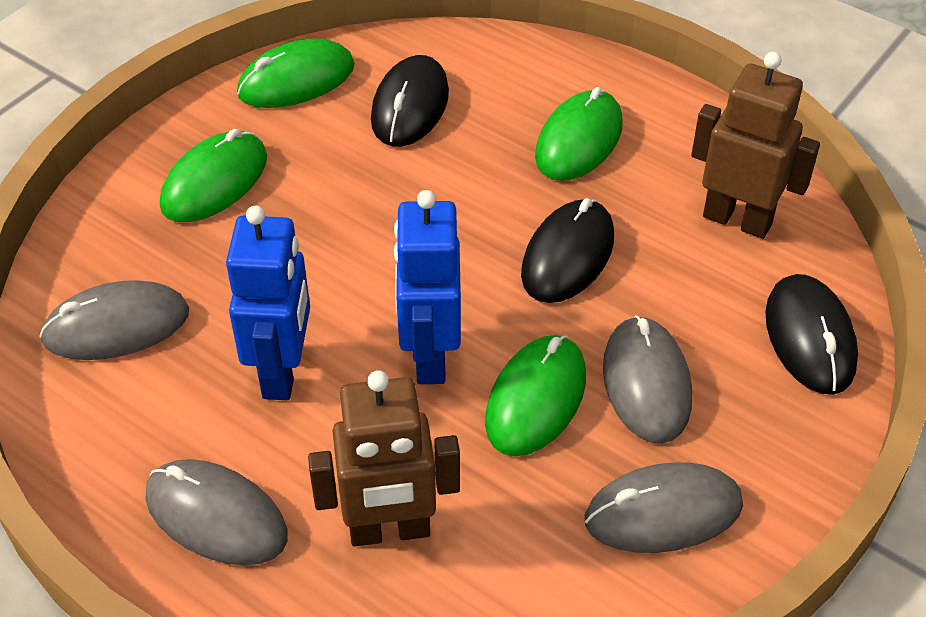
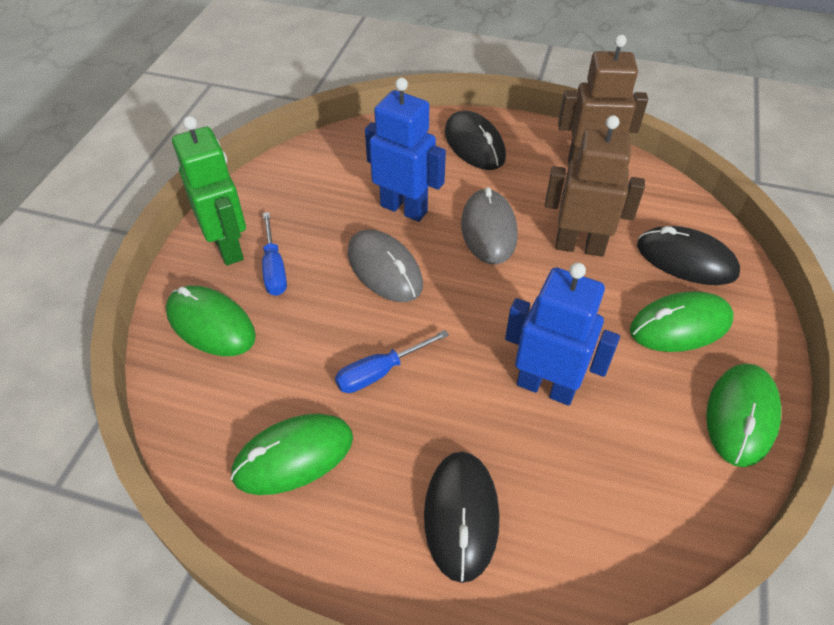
blue screwdriver: none = 0 -> [262,212,287,296] [335,330,449,393] = 2
green robot: none = 0 -> [172,116,246,265] = 1
grey mouse: [39,280,189,360] [146,459,288,565] [585,462,743,553] [603,315,692,444] = 4 -> [347,229,423,302] [461,187,518,265] = 2

